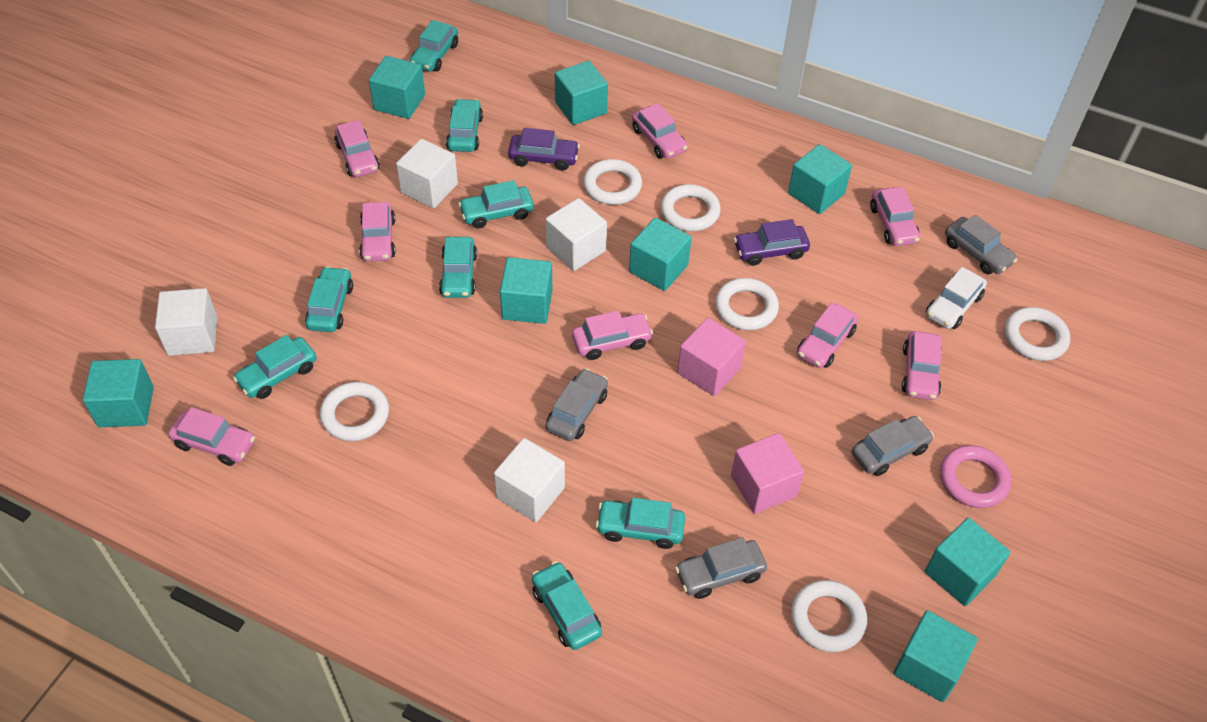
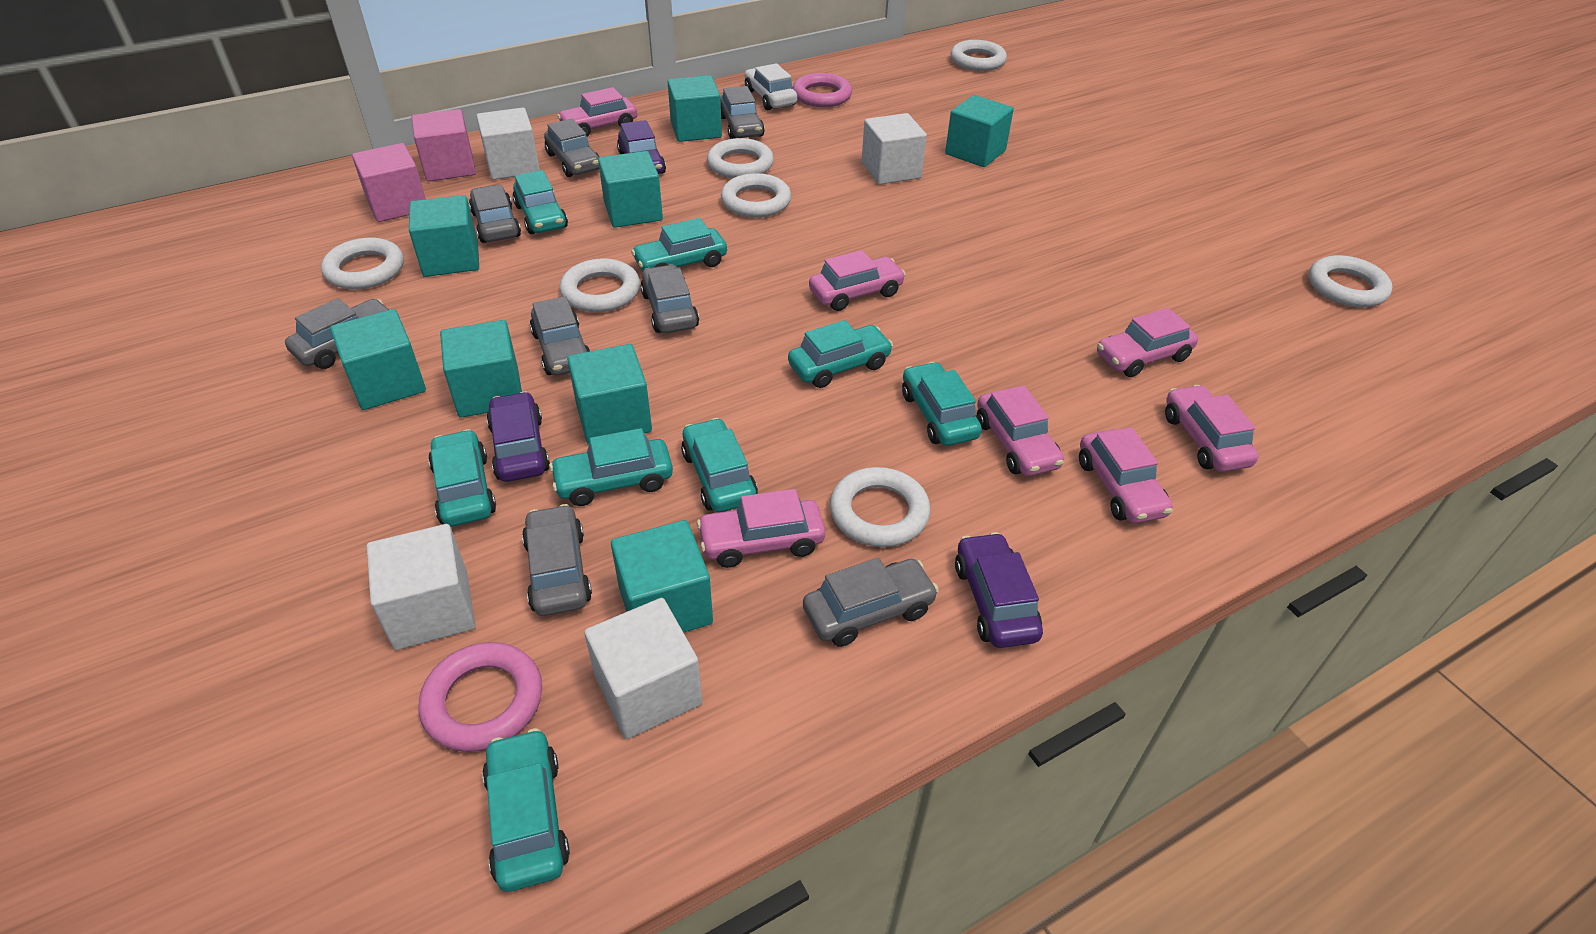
grey car: [545,368,608,441] [675,537,767,599] [852,416,934,476] [945,215,1017,274] = 4 -> [285,298,391,369] [469,185,521,243] [522,504,592,616] [530,296,591,375] [544,119,599,177] [640,264,699,333] [720,86,765,139] [803,558,939,647] = 8
pink car: [168,407,255,466] [334,120,380,177] [359,202,395,262] [572,311,653,360] [632,103,688,159] [797,303,858,368] [870,187,920,246] [902,331,942,400] = 8 -> [557,87,637,137] [697,489,825,568] [809,250,906,311] [977,385,1064,476] [1079,427,1173,523] [1097,308,1198,377] [1165,385,1259,472] = 7
pink ring: [940,445,1011,508] = 1 -> [419,642,542,752] [792,73,852,107] = 2
purple car: [508,128,580,171] [734,219,810,266] = 2 -> [486,391,550,482] [617,120,666,174] [955,532,1043,648] = 3
white ring: [320,382,389,441] [583,159,642,205] [661,184,721,232] [715,278,779,330] [791,580,867,652] [1004,307,1070,361] = 6 -> [321,238,404,289] [560,258,640,312] [707,138,774,179] [721,173,791,218] [830,467,930,547] [950,40,1007,71] [1309,255,1392,307] = 7

